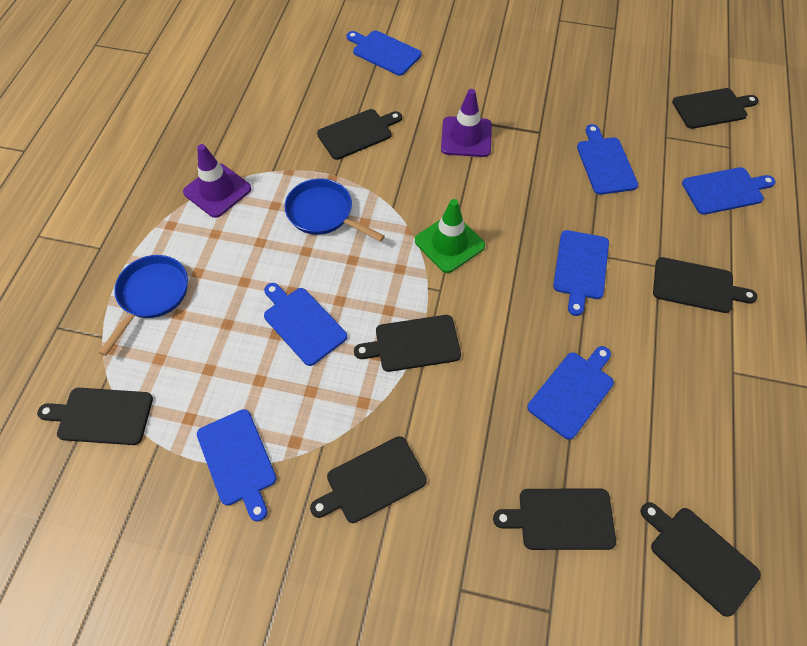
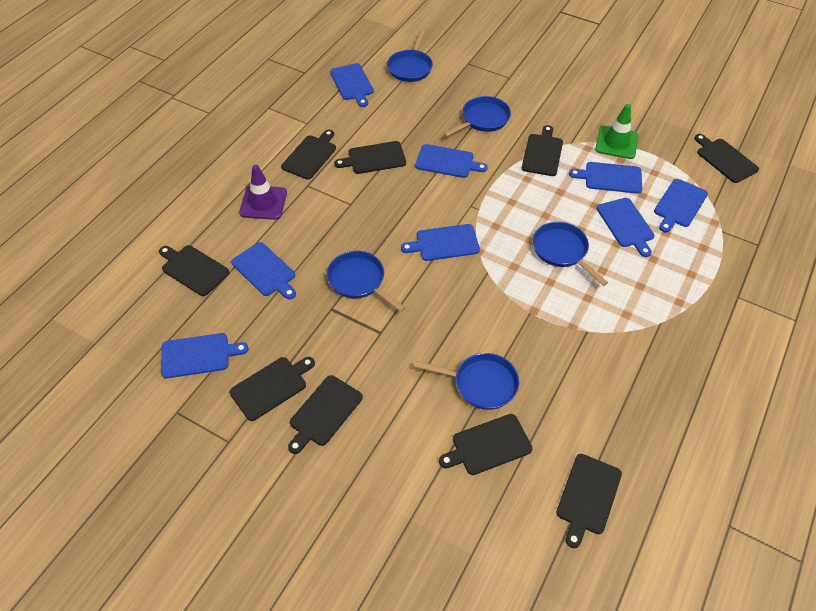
black cutting board: [37,388,153,445] [310,436,427,523] [317,109,402,160] [354,315,461,372] [493,489,616,550] [641,502,761,617] [653,257,757,313] [672,88,759,129] = 8 -> [159,245,230,296] [229,357,315,421] [281,130,336,179] [288,375,363,454] [334,141,406,174] [439,414,533,475] [522,125,563,176] [556,454,622,548] [694,134,759,183] = 9
blue cutting board: [197,409,277,522] [264,283,347,366] [347,31,422,76] [527,346,614,440] [553,230,609,316] [577,124,638,195] [682,167,776,215] = 7 -> [161,333,249,378] [231,242,296,299] [330,63,374,107] [401,224,480,261] [415,144,488,178] [569,162,642,194] [597,198,655,257] [654,179,708,233] = 8
blue pan: [98,255,188,356] [284,178,385,242] = 2 -> [327,251,406,312] [387,29,433,82] [414,353,519,410] [443,96,511,137] [533,222,608,286] = 5
purple traffic cone: [183,144,251,218] [441,89,492,157] = 2 -> [239,165,287,220] = 1

